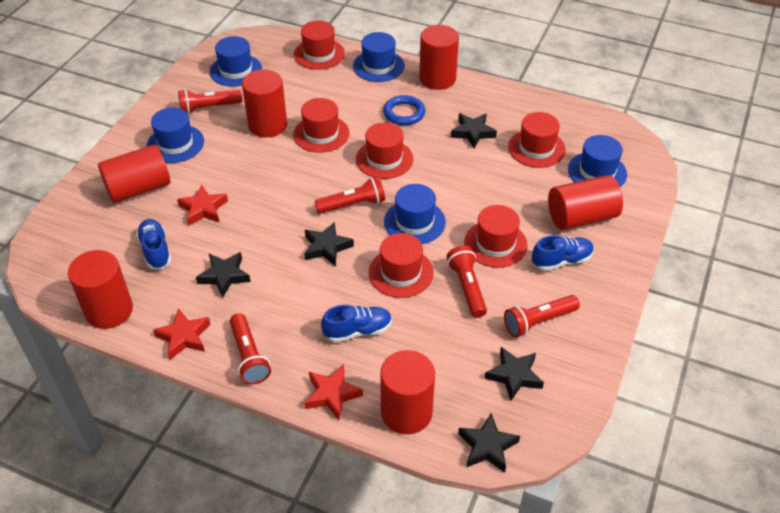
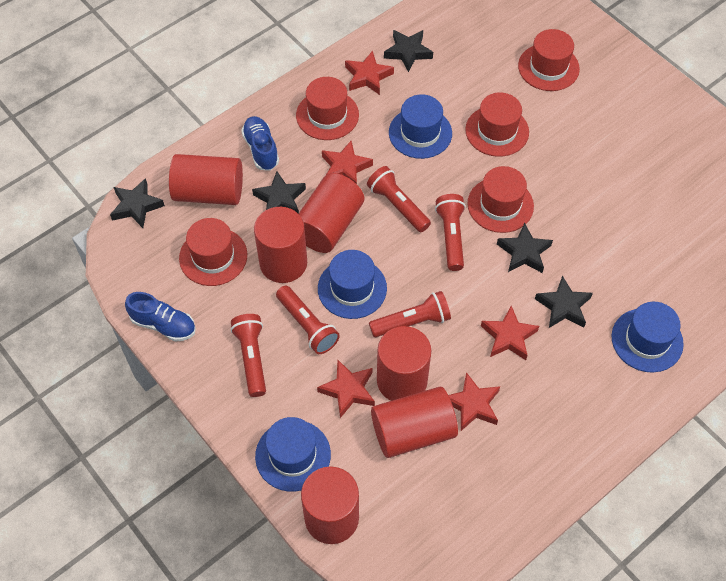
blue hat: [147,108,204,163] [210,36,262,87] [353,32,405,82] [384,184,446,244] [568,135,627,187] = 5 -> [255,417,331,492] [318,250,387,319] [389,94,452,159] [612,302,684,372] = 4
blue ring: [383,95,426,125] = 1 -> none = 0
blue shoe: [136,219,171,269] [321,305,392,343] [532,235,594,271] = 3 -> [125,292,196,342] [241,116,279,171] = 2
red hat: [293,98,349,153] [294,21,345,70] [356,122,414,179] [369,233,434,298] [464,205,528,268] [508,112,566,168] = 6 -> [179,218,247,286] [296,77,359,140] [465,92,529,157] [467,166,534,233] [518,29,580,91] = 5
red star: [153,308,210,359] [177,185,228,226] [305,364,363,420] = 3 -> [317,360,375,418] [322,141,373,184] [345,50,394,95] [448,372,500,431] [481,306,539,360] = 5

